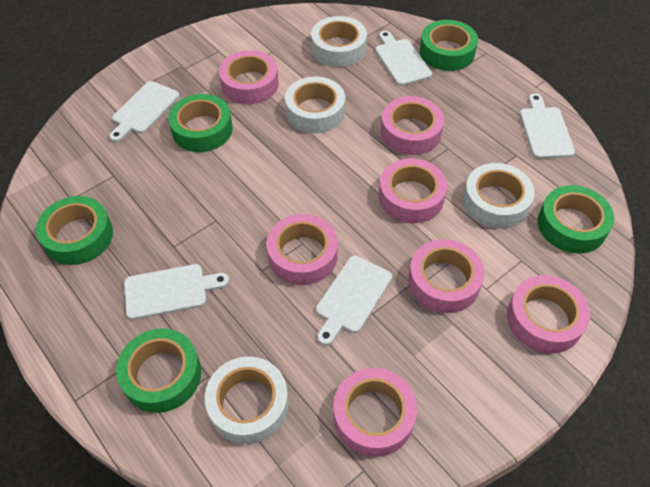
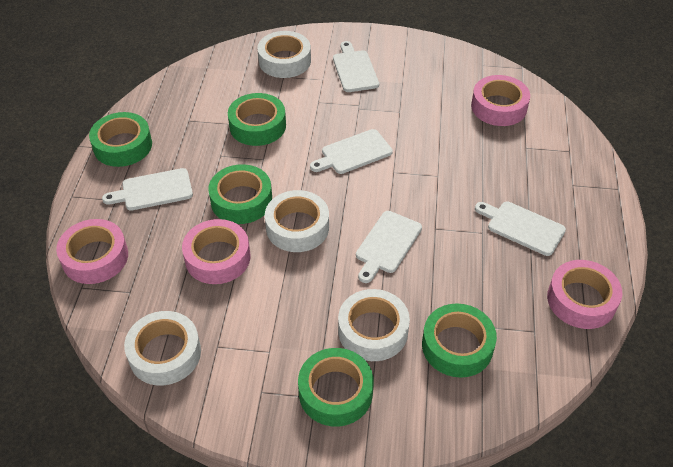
pink tape: [219,50,279,104] [266,214,338,285] [333,368,417,457] [379,158,447,223] [381,96,444,155] [408,239,484,313] [507,275,590,353] = 7 -> [56,219,128,284] [182,219,250,284] [471,75,530,126] [547,260,622,329] = 4

